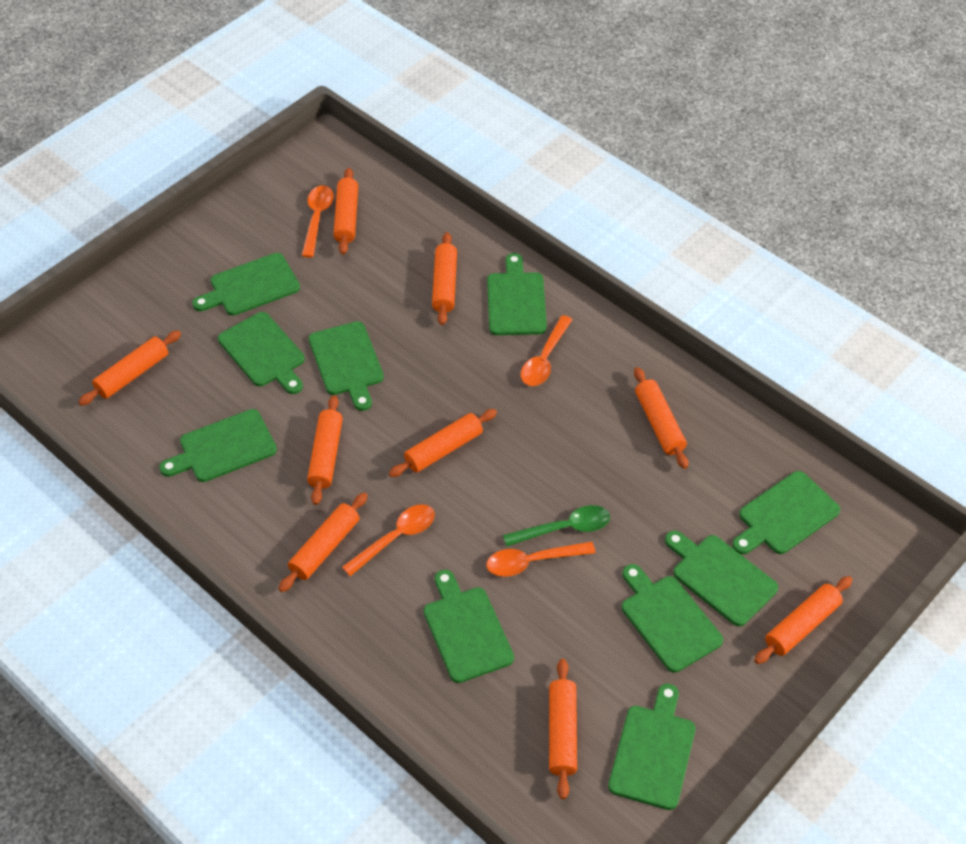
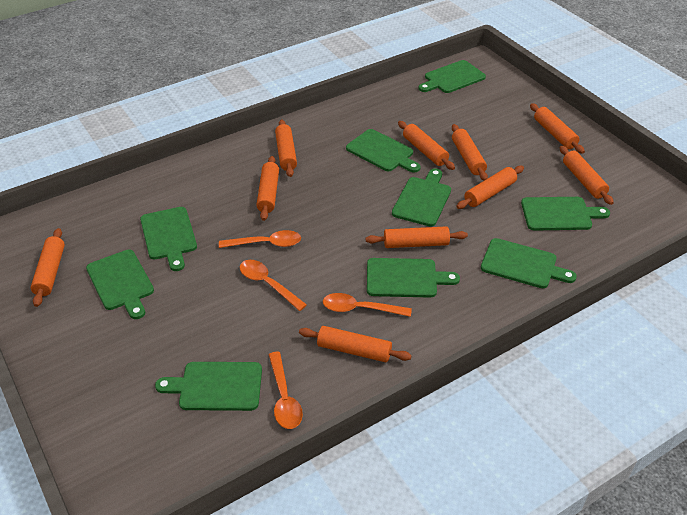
green cutting board: [159,409,277,482] [192,253,300,316] [218,312,305,394] [308,321,384,411] [424,570,514,683] [487,253,547,335] [608,684,696,810] [622,564,723,673] [665,530,778,627] [732,471,840,554] = 10 -> [86,250,154,319] [140,207,197,271] [155,362,262,411] [346,129,421,173] [367,258,460,298] [392,169,451,227] [418,60,486,93] [481,238,577,288] [521,197,610,231] = 9
green spoon: [503,505,610,547] = 1 -> none = 0
orange rolling pin: [78,330,181,406] [279,492,368,592] [307,395,343,505] [333,168,358,254] [389,409,497,477] [432,232,457,325] [549,659,577,799] [634,367,688,469] [754,576,852,664] = 9 -> [31,228,65,307] [256,156,279,221] [275,120,297,177] [299,326,412,362] [366,226,468,248] [398,121,455,170] [452,124,488,181] [456,166,524,209] [530,103,585,154] [560,146,614,205] = 10

